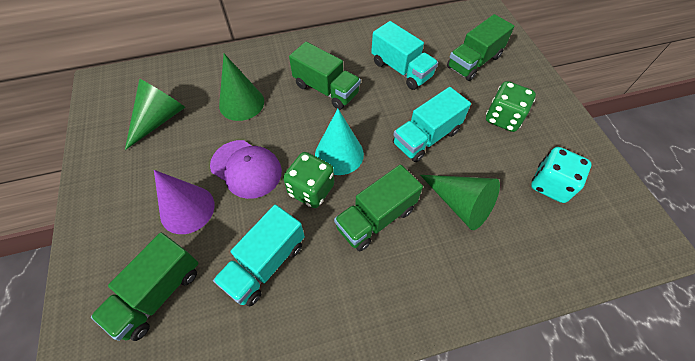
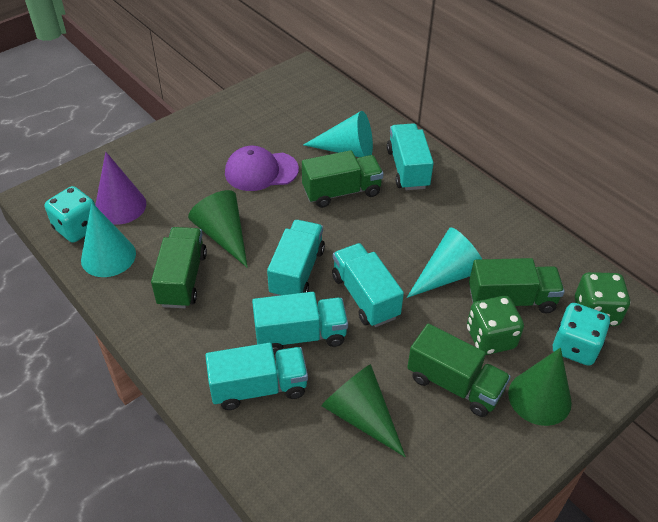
turquoise cone: [315,109,364,175] = 1 -> [81,203,136,277] [303,111,373,157] [407,227,482,298] = 3
turquoise dice: [531,147,592,203] = 1 -> [45,186,95,242] [553,303,610,366] = 2
turquoise truck: [213,204,305,306] [371,21,438,90] [393,87,471,162] = 3 -> [205,343,308,410] [252,292,348,355] [267,220,325,296] [332,243,404,327] [387,123,434,190] = 5

